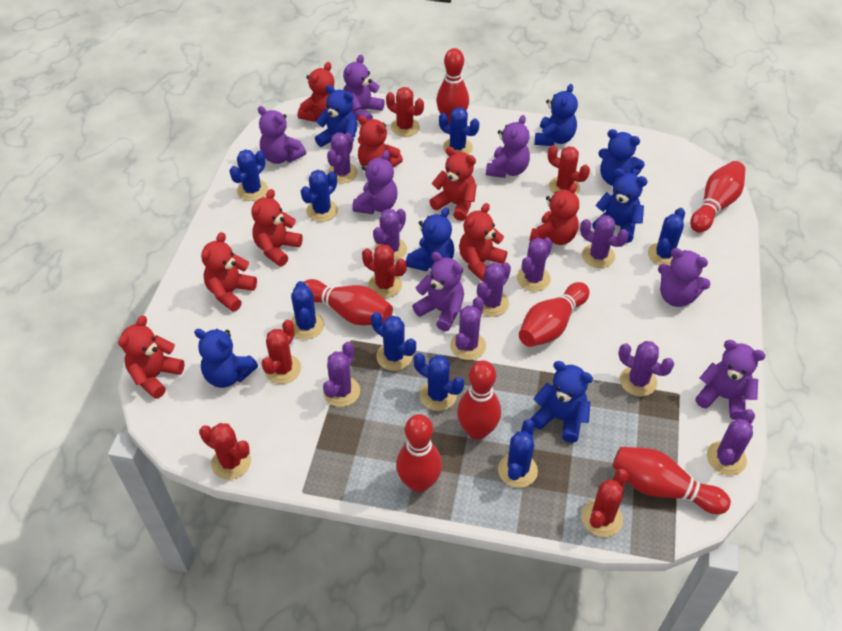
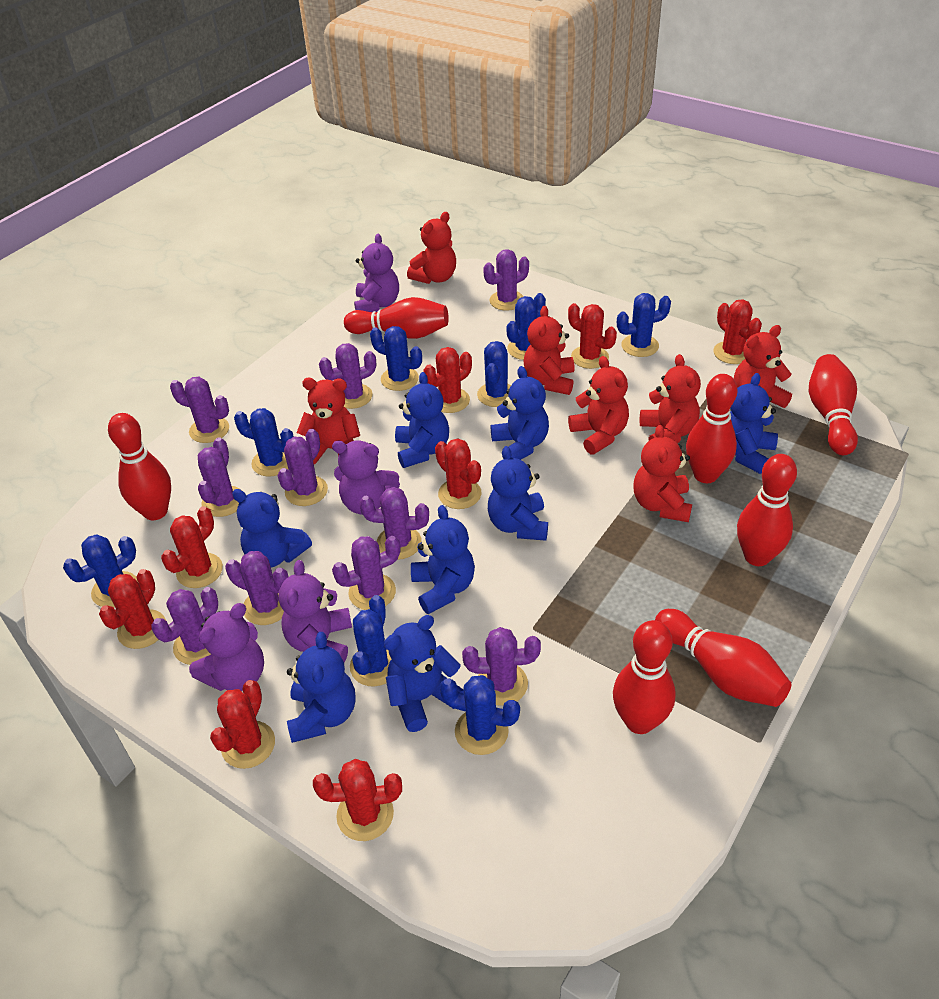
blue teddy bear: [194,329,258,388] [315,85,357,147] [406,207,455,271] [530,361,593,443] [535,84,578,146] [592,168,648,243] [598,129,645,186] = 7 -> [232,489,312,567] [287,632,356,743] [384,615,464,732] [395,372,449,468] [411,505,475,614] [488,446,548,541] [491,366,549,460] [730,373,778,474] = 8
purple cactus: [323,342,360,407] [327,133,358,183] [373,209,407,261] [450,297,486,360] [476,262,511,317] [517,238,552,291] [580,215,629,268] [619,341,674,396] [707,409,755,475] = 9 -> [151,587,218,665] [170,377,229,443] [198,437,241,517] [225,551,288,625] [278,429,328,506] [319,343,376,409] [332,536,400,610] [359,487,429,560] [462,627,541,706] [483,249,529,311] = 10
purple teddy bear: [258,106,306,164] [343,55,385,120] [352,150,398,214] [412,252,464,331] [486,115,530,178] [658,248,711,307] [695,340,766,420] = 7 -> [189,603,264,691] [279,560,352,663] [332,440,400,515] [354,234,399,312] = 4
red cactus: [199,423,251,480] [261,320,301,384] [362,244,407,298] [386,87,424,137] [548,145,590,194] [581,469,628,537] = 6 -> [99,569,166,649] [161,506,223,588] [210,680,275,769] [313,759,402,841] [423,347,472,413] [435,439,481,509] [568,303,617,369] [713,299,762,364] = 8
red teddy bear: [118,315,184,399] [201,232,257,312] [251,189,303,266] [298,62,335,122] [358,115,403,167] [429,147,476,221] [459,203,507,281] [530,183,579,245] = 8 -> [297,378,360,464] [407,212,456,284] [524,306,575,395] [568,356,629,454] [633,425,692,522] [640,354,701,443] [734,325,792,408] = 7

